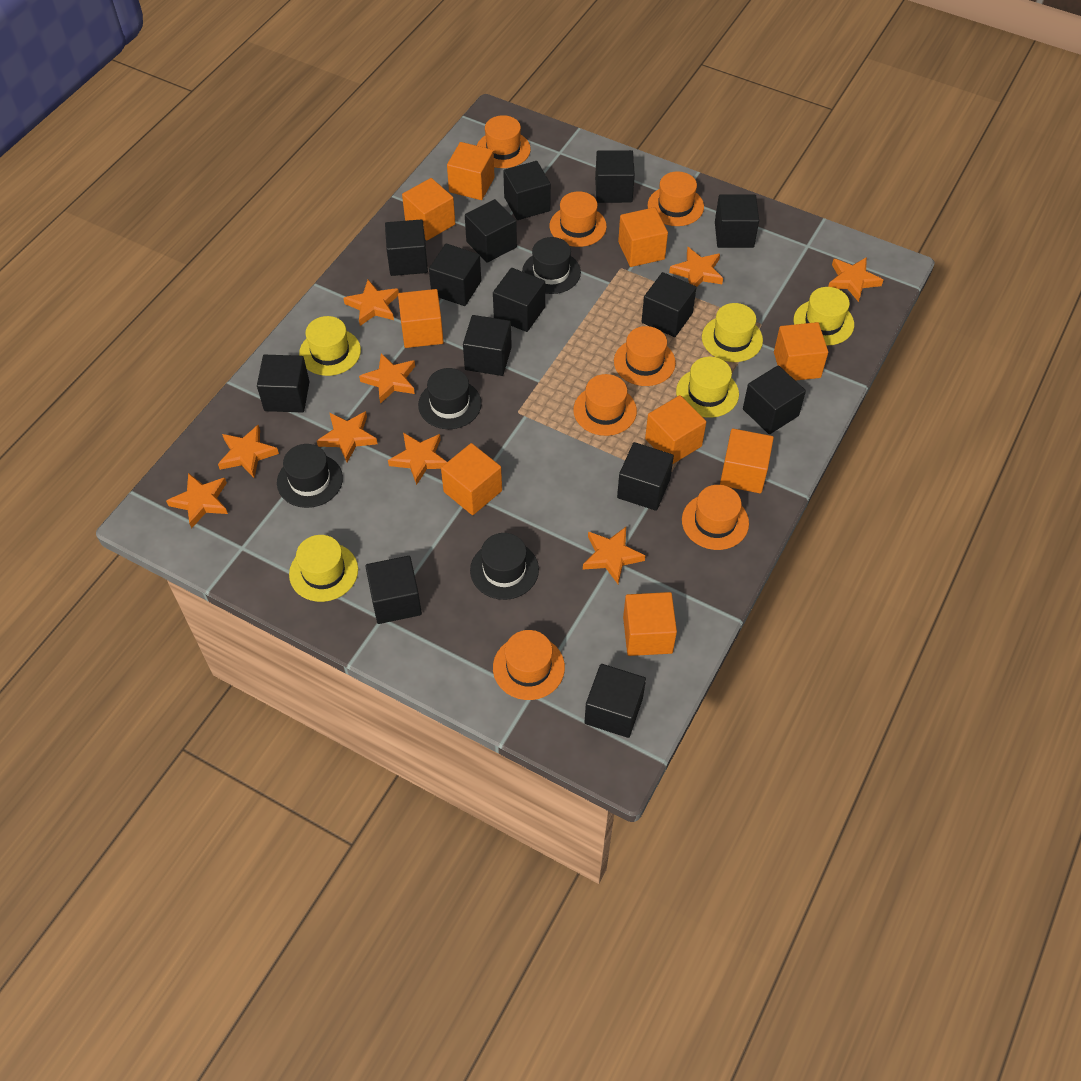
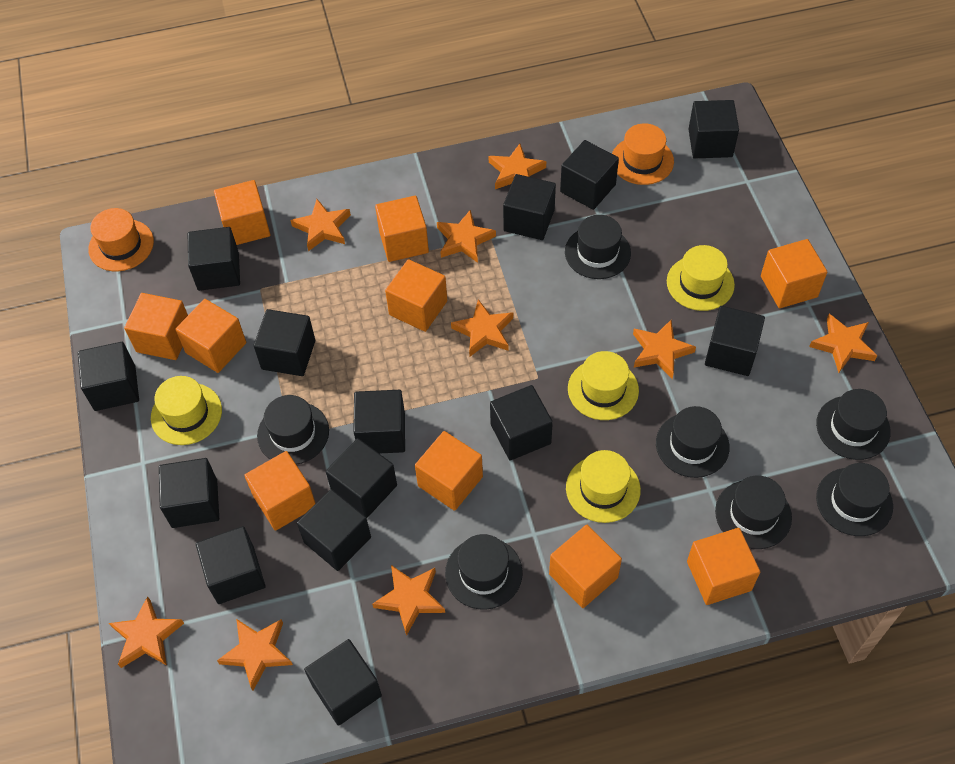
black hat: [277,444,343,508] [418,368,482,429] [470,533,539,600] [522,237,581,294] = 4 -> [257,395,329,465] [445,534,523,610] [565,215,631,279] [656,406,730,478] [715,476,792,549] [816,389,891,460] [816,463,893,536] = 7
orange cube: [398,289,444,348] [402,178,455,241] [441,443,502,515] [447,142,495,200] [618,207,668,267] [623,592,677,656] [645,395,706,464] [720,428,774,493] [774,322,828,381] = 9 -> [124,293,188,360] [175,299,246,373] [214,180,271,245] [244,451,316,531] [375,196,429,262] [385,259,447,332] [415,431,483,511] [549,525,622,608] [687,528,760,605] [761,239,827,308] = 10
orange hat: [477,115,531,168] [493,630,565,700] [549,191,607,247] [573,374,637,436] [614,326,676,386] [648,171,704,226] [682,485,749,550] = 7 -> [88,208,154,271] [612,123,674,185] = 2
yellow hat: [289,535,358,602] [299,316,361,376] [676,357,739,418] [702,303,763,362] [794,287,854,345] = 5 -> [151,376,222,445] [566,450,641,523] [568,351,639,420] [667,245,735,311] = 4

